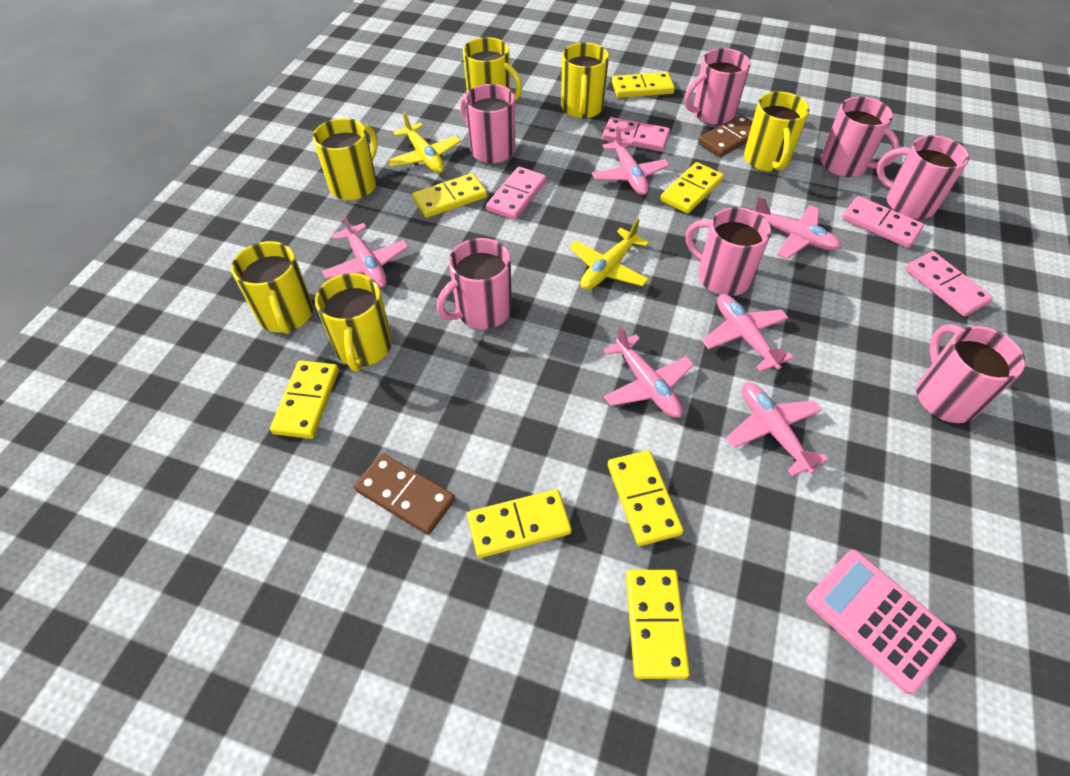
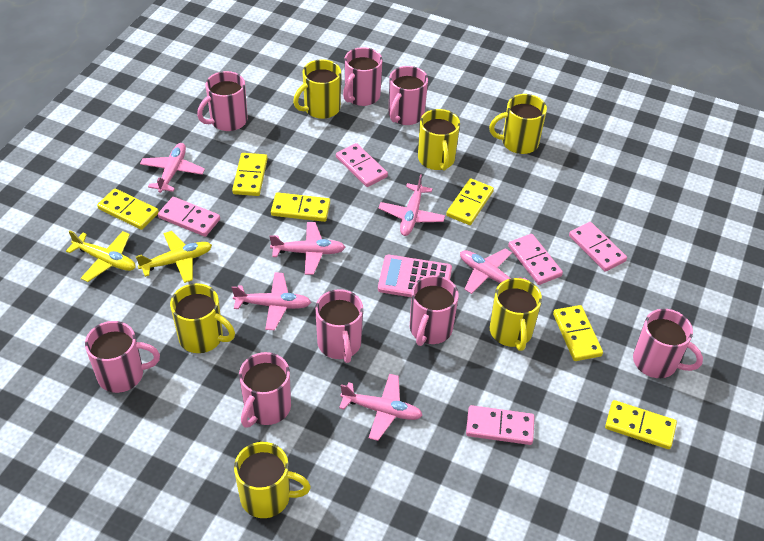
brown domino: [354,453,455,535] [698,115,753,157] = 2 -> none = 0
pink domino: [486,167,547,220] [602,117,670,151] [842,196,924,248] [906,252,993,316] = 4 -> [158,197,220,237] [336,143,388,187] [466,405,535,445] [508,234,563,285] [569,222,627,272] = 5
pink mug: [437,238,512,329] [460,84,515,163] [685,48,751,125] [686,207,771,296] [821,97,900,177] [876,135,969,219] [916,324,1025,423] = 7 -> [85,321,160,393] [197,71,248,131] [239,352,291,428] [315,289,363,363] [343,47,382,106] [389,66,428,125] [410,275,459,346] [633,309,703,378] = 8
yellow domino: [270,360,339,439] [412,173,487,218] [467,489,572,558] [608,450,683,546] [612,72,675,98] [626,570,690,679] [660,162,724,214] = 7 -> [97,188,159,230] [232,153,268,196] [271,192,330,222] [446,178,494,225] [553,305,603,361] [605,400,677,449] = 6

